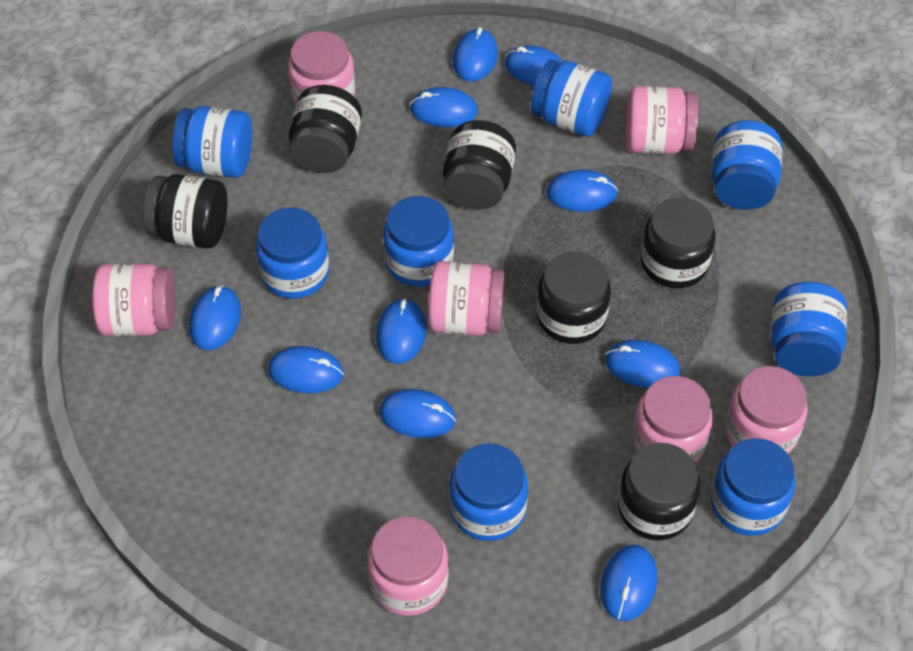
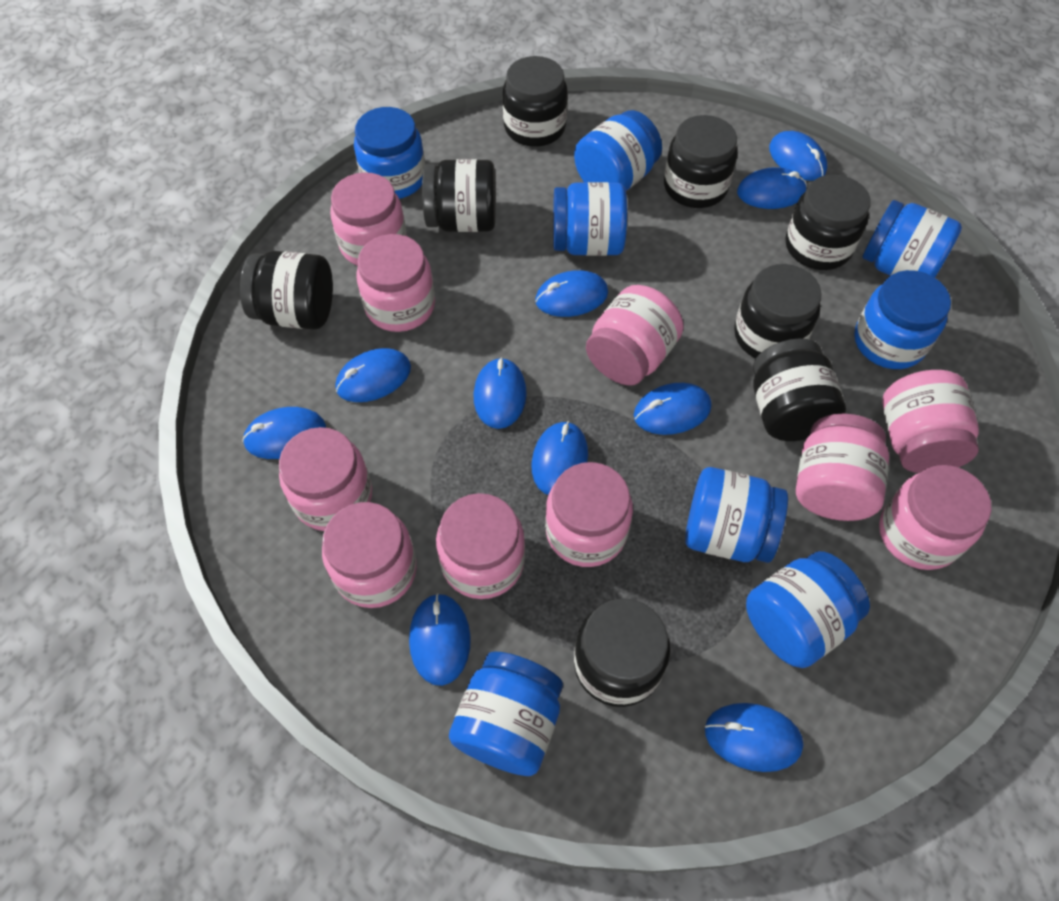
black jar: [143,174,227,249] [289,85,362,173] [443,120,516,210] [537,251,611,344] [618,443,700,540] [641,197,715,288] = 6 -> [240,251,333,329] [422,159,496,232] [503,56,568,147] [574,598,670,707] [664,115,738,208] [734,264,822,359] [753,338,846,441] [786,175,870,270] = 8
pink jar: [92,263,175,336] [288,31,355,105] [367,516,449,616] [428,261,505,336] [626,86,698,154] [632,376,713,463] [725,366,808,454] = 7 -> [279,427,372,531] [322,502,417,608] [330,172,407,266] [356,234,435,332] [436,493,525,599] [545,462,633,567] [586,285,684,386] [796,414,889,521] [879,465,992,570] [882,370,979,473] = 10

